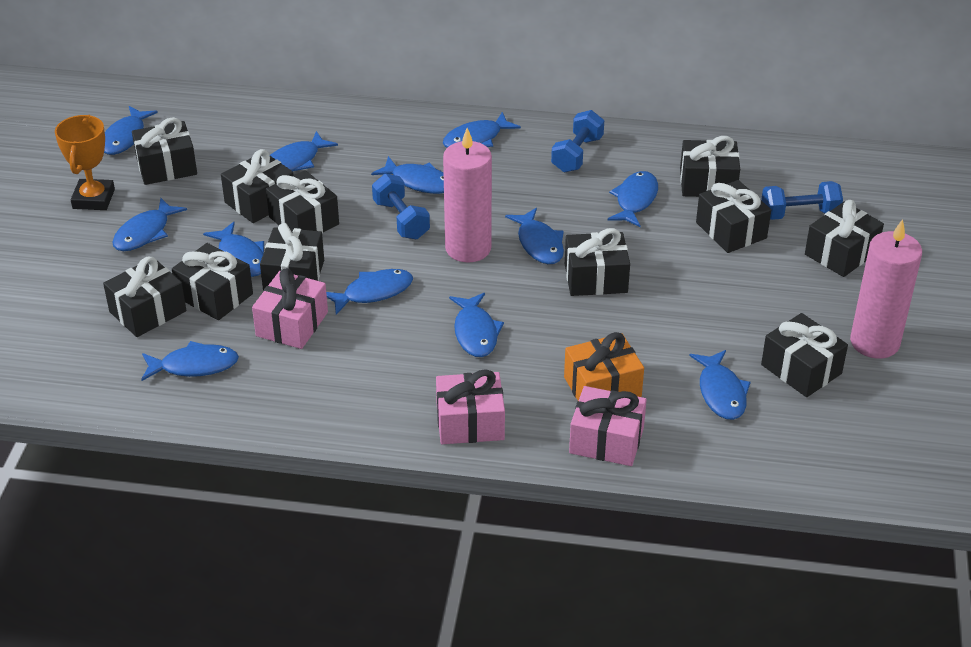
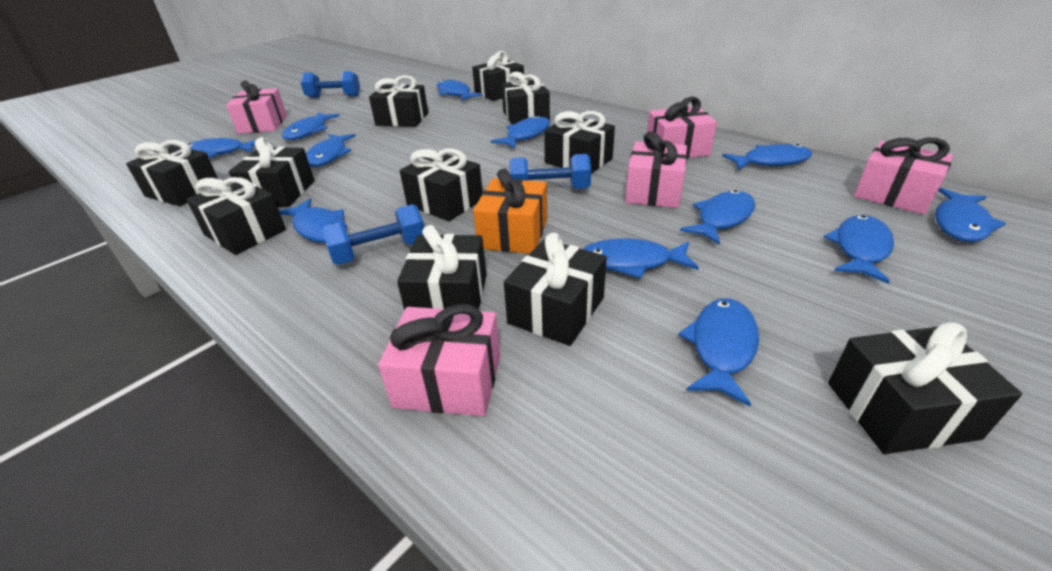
orange trophy: [55,115,115,210] = 1 -> none = 0
pink candle: [443,128,492,262] [850,219,922,359] = 2 -> none = 0
pink gift: [252,268,328,349] [436,369,505,444] [569,386,647,466] = 3 -> [226,80,287,134] [378,304,500,416] [625,131,687,208] [647,97,717,158] [854,138,953,214] = 5

